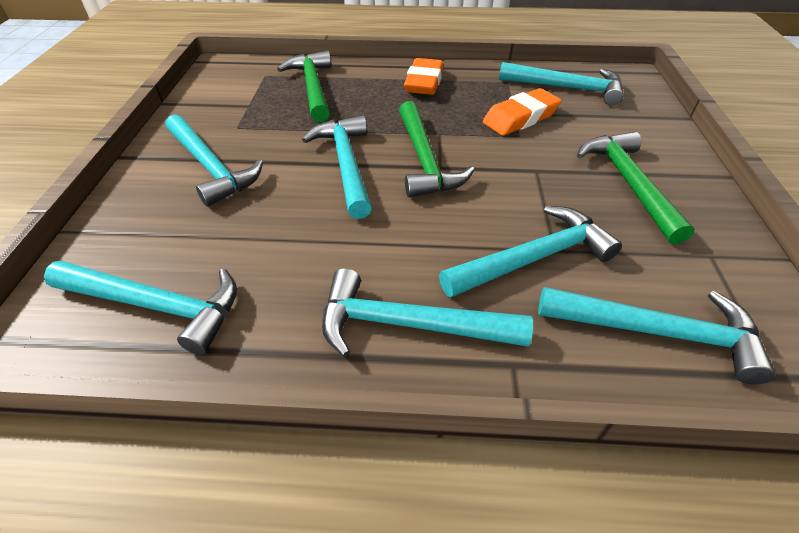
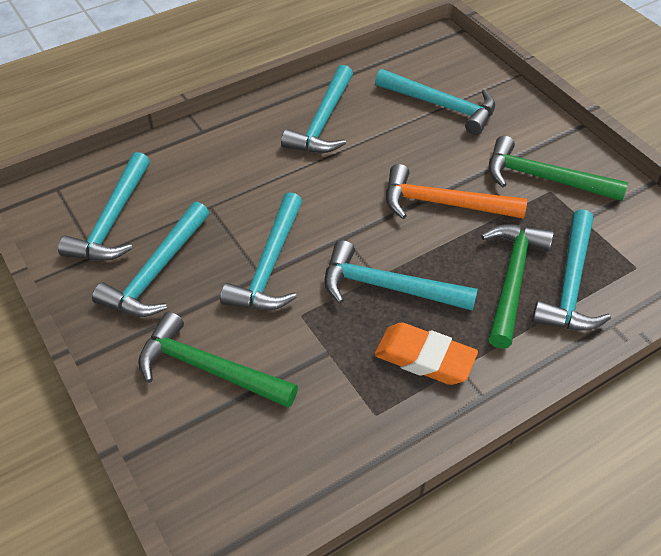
orange eraser: [404,58,444,95] [483,88,562,136] = 2 -> [374,322,478,385] = 1
orange hammer: none = 0 -> [386,164,527,219] = 1

